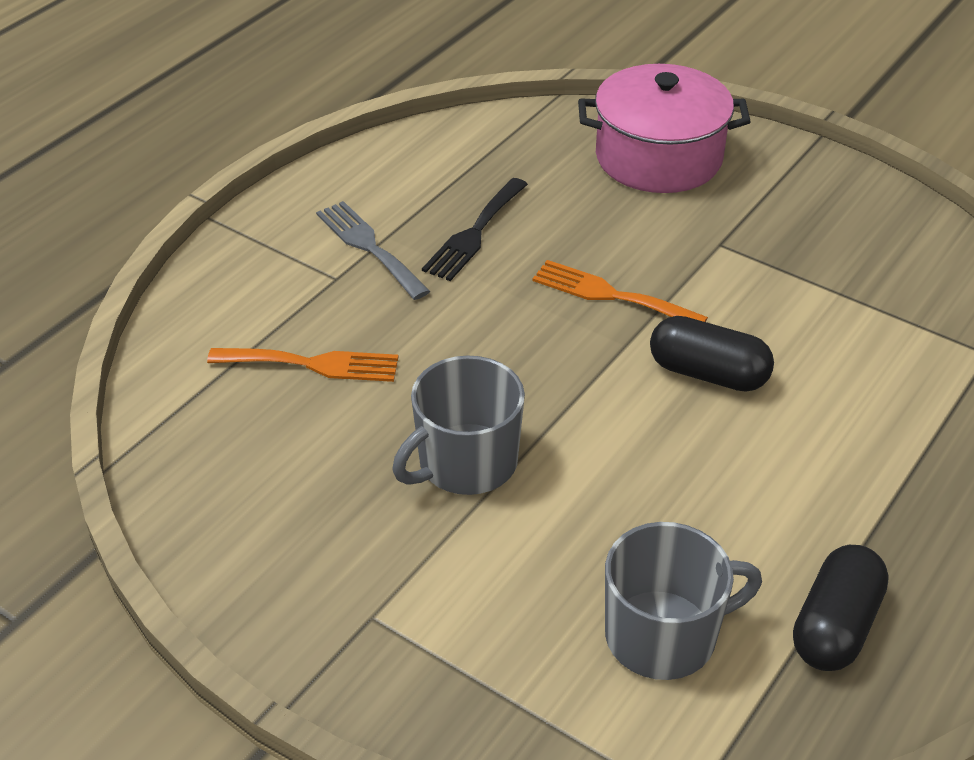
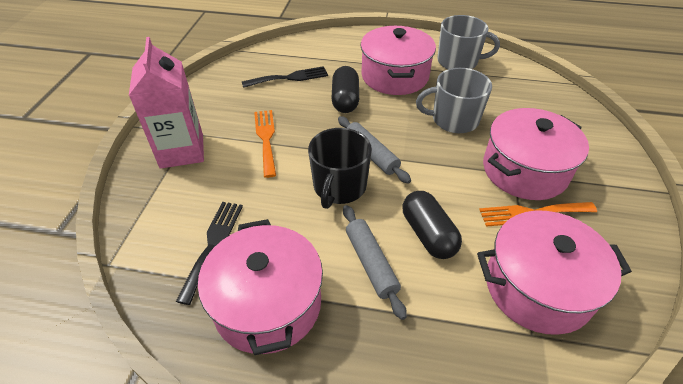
black fork: [422,178,528,281] = 1 -> [176,202,243,305] [242,66,328,88] = 2
black mug: none = 0 -> [308,128,372,209] = 1
grey fork: [316,201,430,300] = 1 -> none = 0
grey rolling pin: none = 0 -> [338,116,411,184] [343,205,407,320] = 2
pink carton: none = 0 -> [129,37,204,169] = 1
pink pot: [578,64,751,193] = 1 -> [198,219,323,355] [361,26,436,95] [477,211,632,335] [483,108,589,200] = 4

